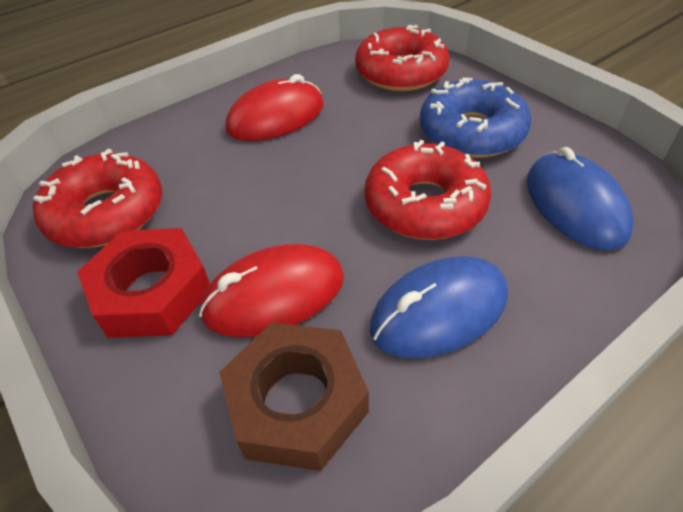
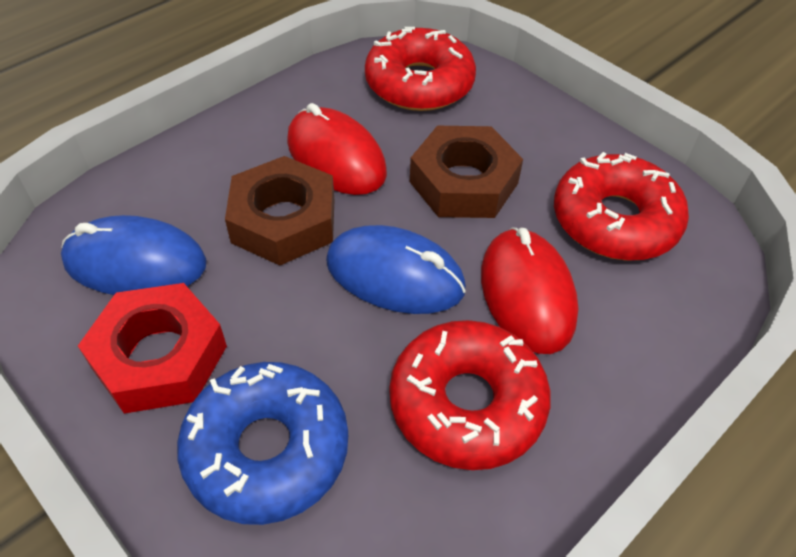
brown nut: [219,322,369,471] = 1 -> [225,156,334,265] [410,126,523,218] = 2

